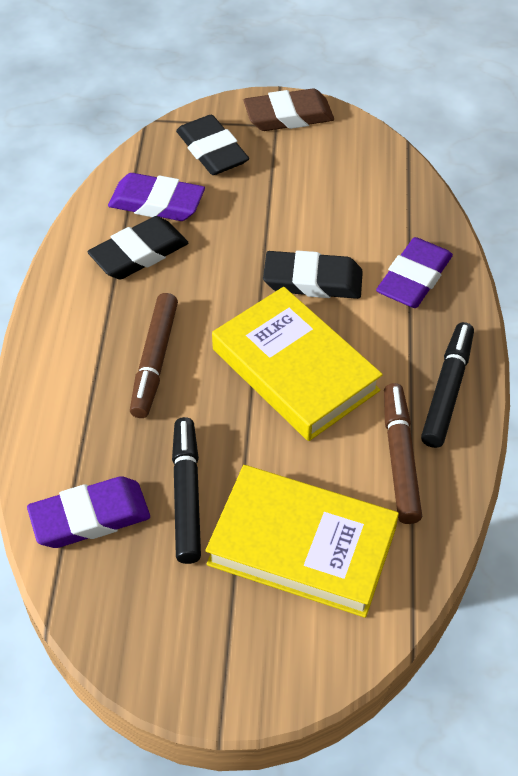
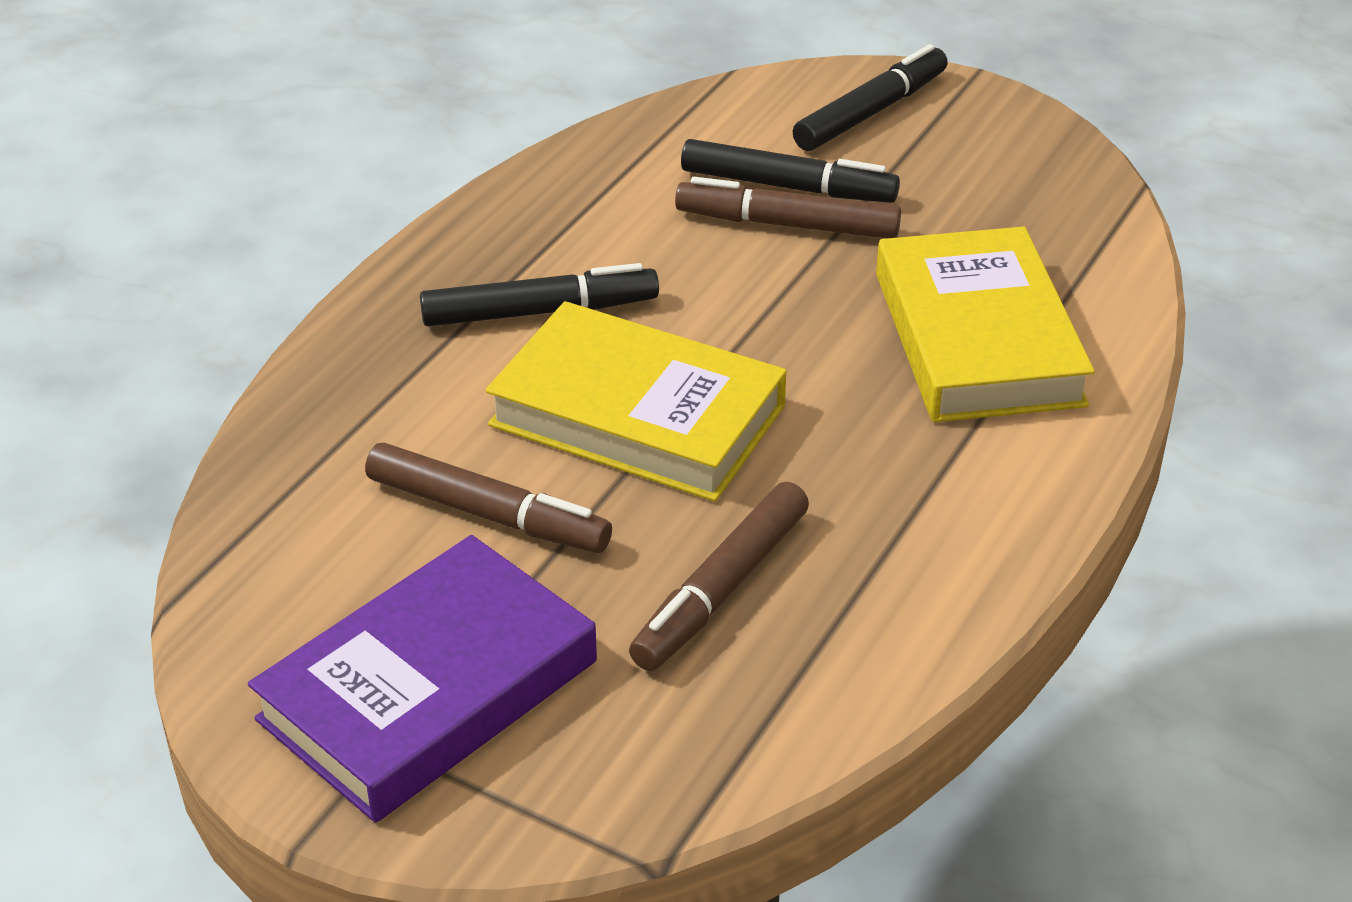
black eraser: [87,216,189,279] [176,115,249,175] [263,250,363,299] = 3 -> none = 0
black marker: [172,417,201,564] [421,322,474,448] = 2 -> [420,263,659,326] [681,139,900,203] [793,44,948,151] = 3
brown eraser: [243,89,334,131] = 1 -> none = 0
brown marker: [130,293,178,418] [384,383,422,524] = 2 -> [365,442,612,553] [629,482,809,671] [675,177,901,238] = 3
purple book: none = 0 -> [248,535,597,823] = 1
purple eraser: [27,476,150,548] [108,173,205,221] [376,237,453,308] = 3 -> none = 0

